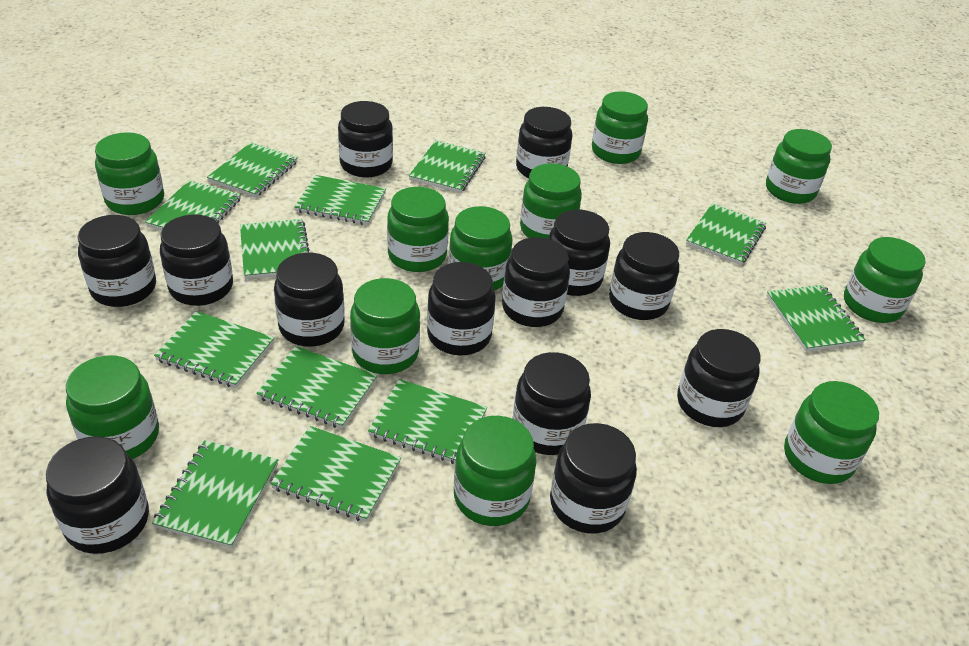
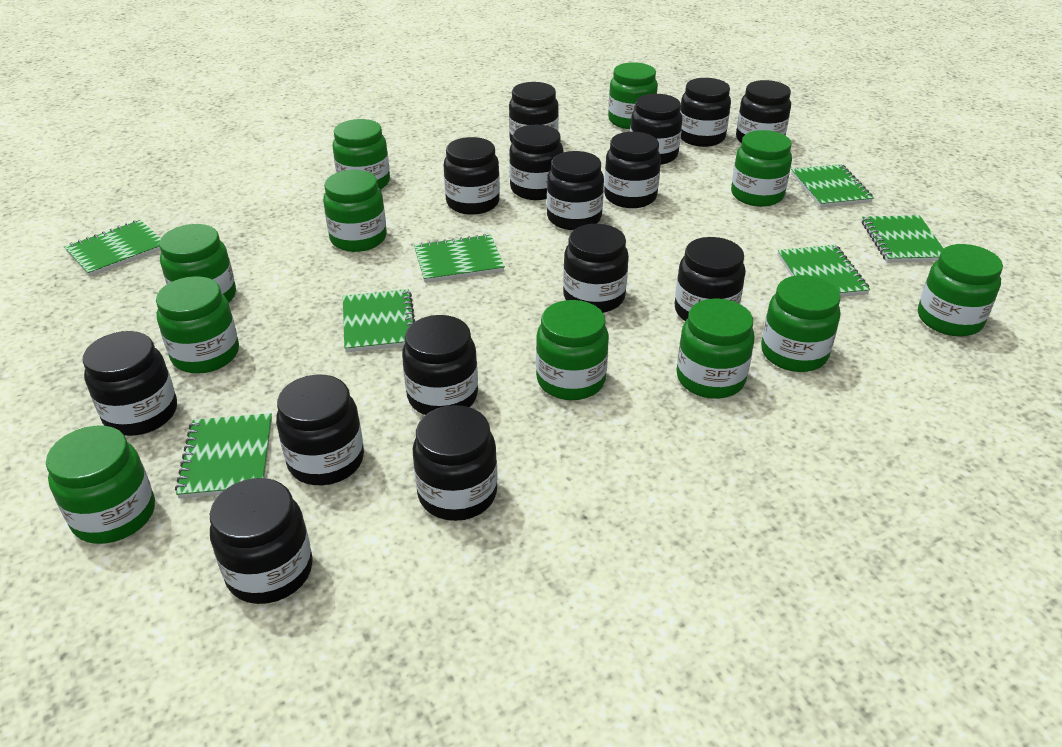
black jar: [46,436,149,554] [77,215,156,307] [160,215,233,306] [274,253,345,347] [338,101,393,177] [427,262,496,355] [502,237,570,327] [513,352,591,455] [516,107,572,178] [548,210,610,296] [550,423,637,534] [609,232,679,320] [677,329,761,427] = 13 -> [83,331,177,436] [210,478,313,604] [276,375,364,485] [402,315,478,415] [413,405,498,521] [444,137,500,215] [509,82,559,143] [509,125,564,200] [547,151,604,230] [563,224,629,313] [604,132,661,208] [630,94,682,165] [675,237,746,321] [680,78,731,147] [736,80,791,144] = 15
green notebook: [145,180,241,230] [152,440,278,548] [154,311,274,388] [207,142,298,198] [240,219,310,279] [256,346,378,429] [270,426,401,522] [294,175,386,225] [368,379,487,464] [409,140,486,193] [686,203,766,265] [767,285,866,352] = 12 -> [65,220,161,277] [175,413,272,499] [343,289,415,352] [414,234,505,283] [778,245,870,297] [791,164,874,208] [862,215,944,262] = 7

